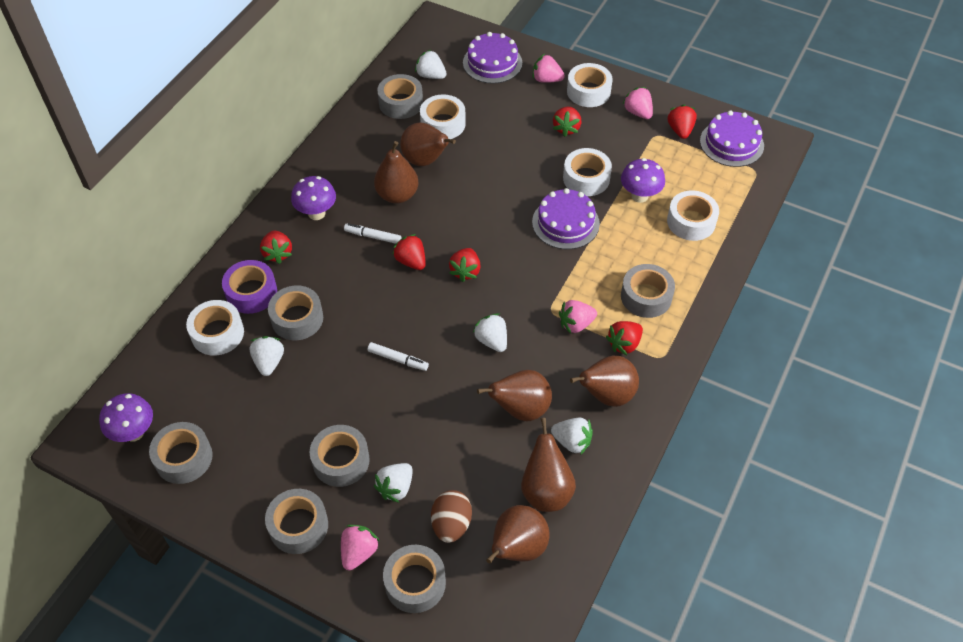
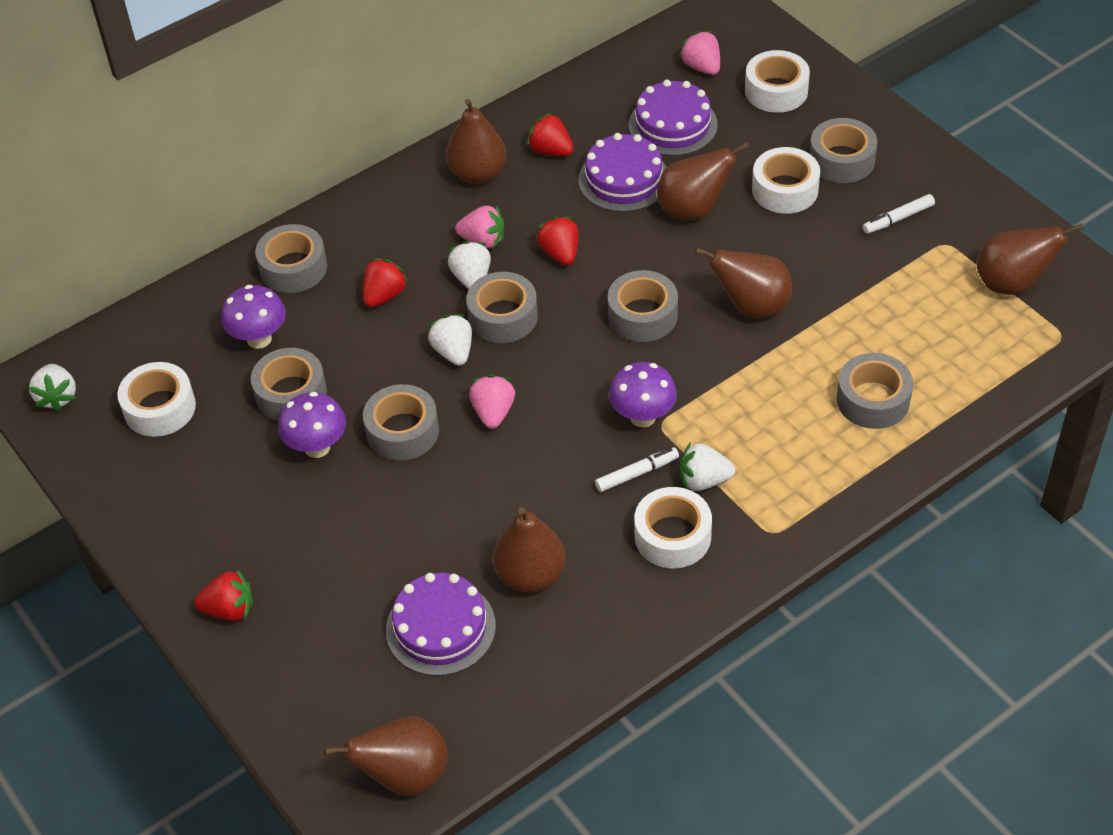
brown egg: [431,490,472,543] = 1 -> none = 0
pink strawberry: [341,525,380,570] [533,54,565,83] [559,300,597,334] [622,87,653,119] = 4 -> [455,205,504,248] [469,375,515,429] [679,31,720,75] = 3
purple tape: [222,260,277,314] = 1 -> none = 0
red strawberry: [260,230,292,264] [392,234,426,270] [449,248,481,282] [553,107,581,137] [606,321,643,355] [668,105,697,139] = 6 -> [194,569,253,621] [363,258,408,307] [527,113,574,156] [536,216,579,265] = 4
white strawberry: [250,336,284,376] [374,463,413,503] [415,50,447,79] [473,313,507,352] [551,418,593,454] = 5 -> [29,364,76,411] [428,314,472,366] [448,241,491,289] [680,443,735,491] = 4
white tape: [186,300,244,356] [420,95,466,139] [563,148,612,196] [567,63,612,107] [667,190,719,241] = 5 -> [117,362,196,437] [634,487,712,568] [745,50,810,113] [752,147,820,214] = 4

